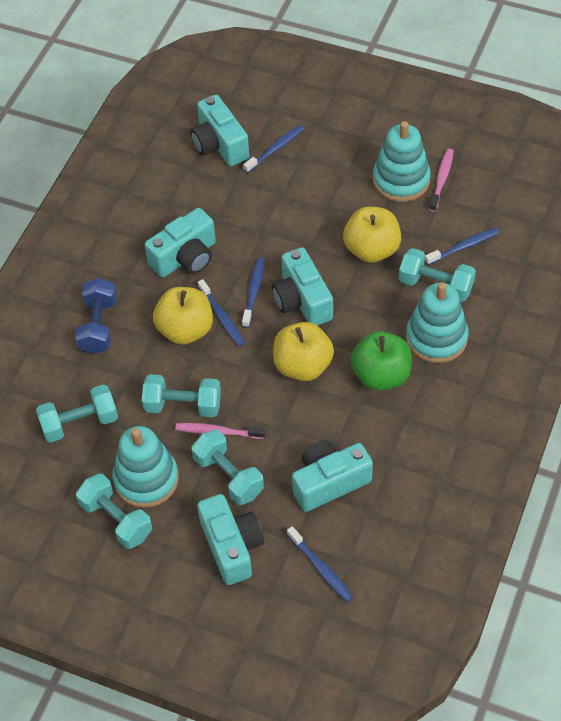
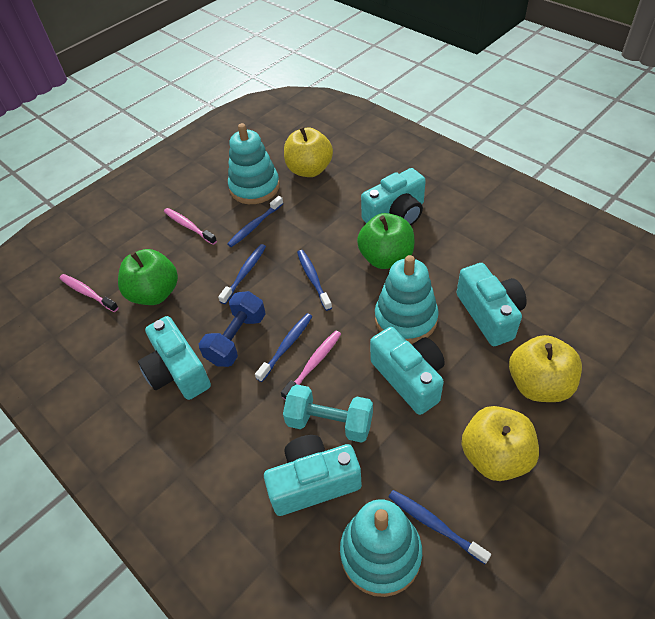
green apple: [351,331,412,391] = 1 -> [118,249,178,305] [357,213,414,269] = 2
pink toothbrush: [175,423,265,439] [429,149,454,212] = 2 -> [59,274,119,312] [164,208,217,245] [281,330,341,400] = 3
turquoise dumbbell: [36,384,118,443] [76,474,152,549] [142,374,221,418] [191,430,264,505] [399,248,476,302] = 5 -> [283,384,373,443] = 1

